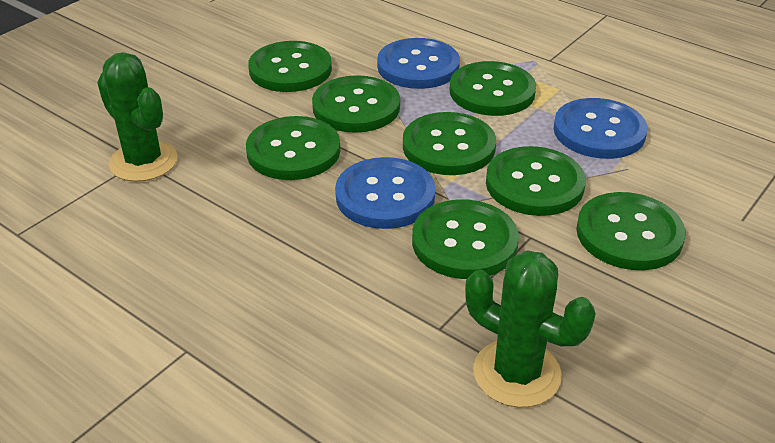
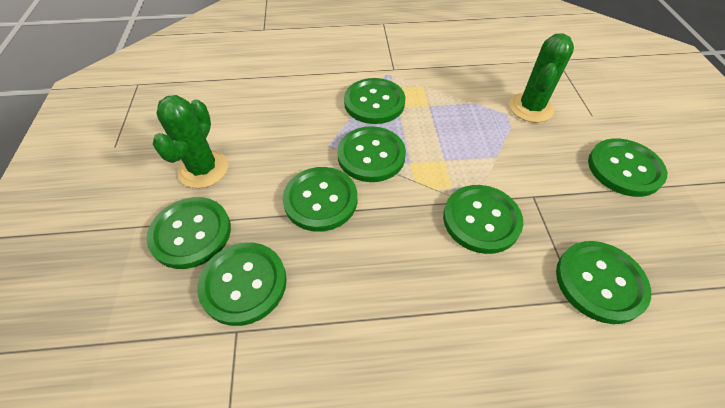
blue button: [335,157,435,229] [377,38,460,89] [554,98,648,159] = 3 -> none = 0

